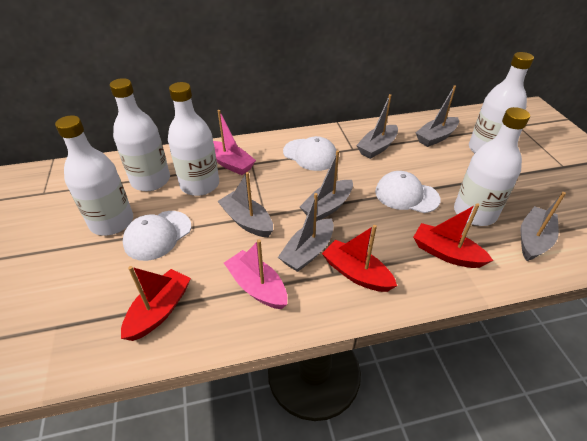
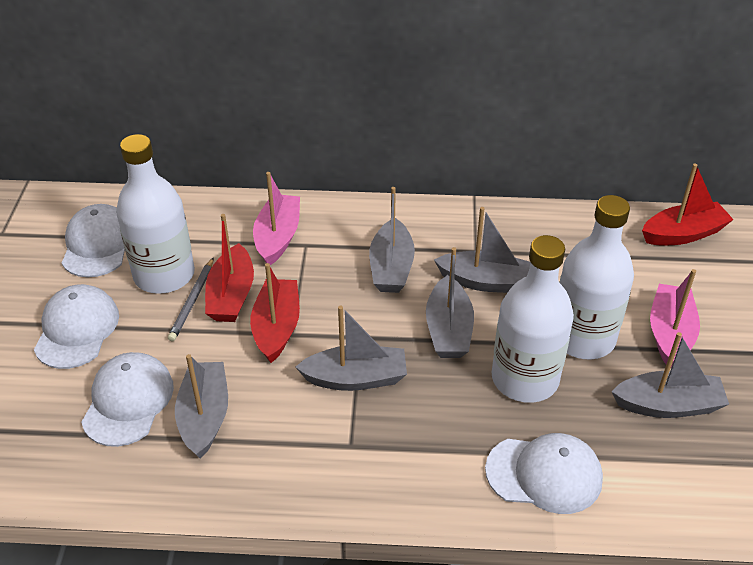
grey pencil: none = 0 -> [168,258,214,341] = 1
white bottle: [55,115,133,236] [110,78,170,191] [168,82,219,196] [454,107,530,226] [469,52,534,153] = 5 -> [116,134,195,294] [492,235,574,403] [559,195,634,359] = 3
white cap: [123,211,191,261] [283,136,337,171] [375,171,440,213] = 3 -> [34,284,119,369] [62,204,125,277] [81,352,174,447] [485,433,603,514] = 4

